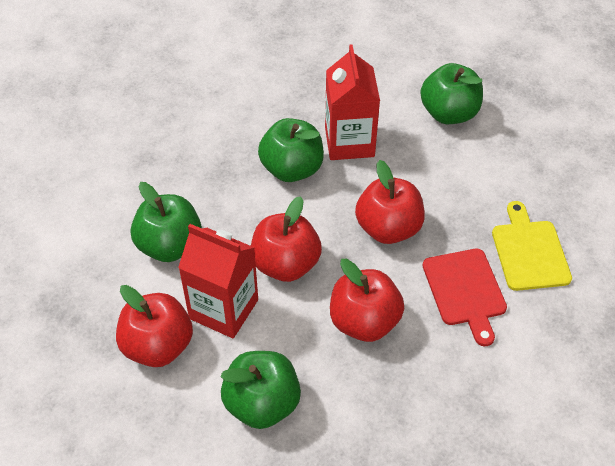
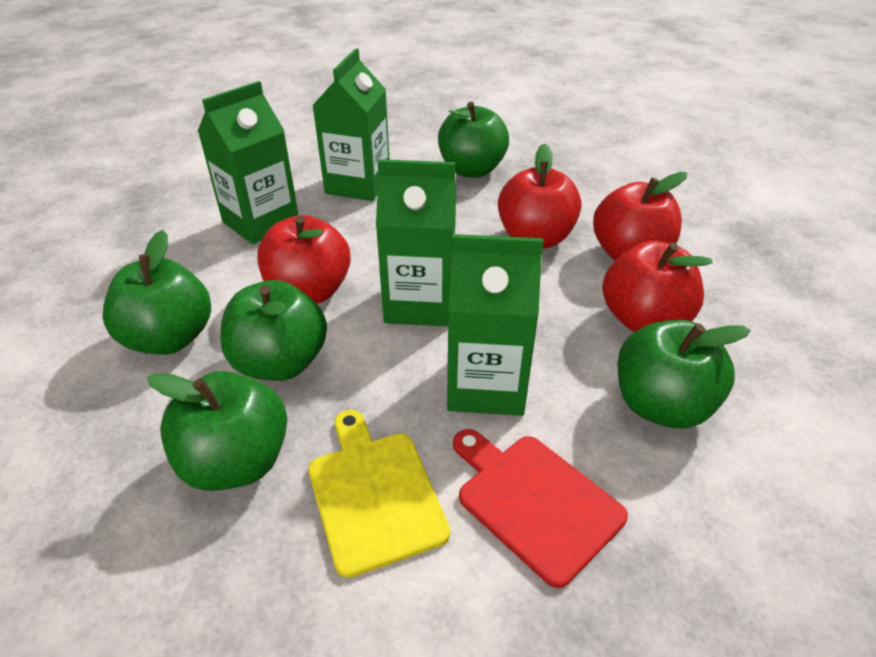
green apple: [131,182,202,262] [220,351,301,429] [258,118,324,182] [420,63,483,124] = 4 -> [102,230,211,355] [147,371,287,491] [220,280,327,381] [438,102,509,178] [618,320,751,428] = 5
green carton: none = 0 -> [198,81,298,244] [312,48,390,201] [376,159,456,326] [447,234,543,416] = 4
red carton: [178,224,258,338] [325,44,380,160] = 2 -> none = 0

